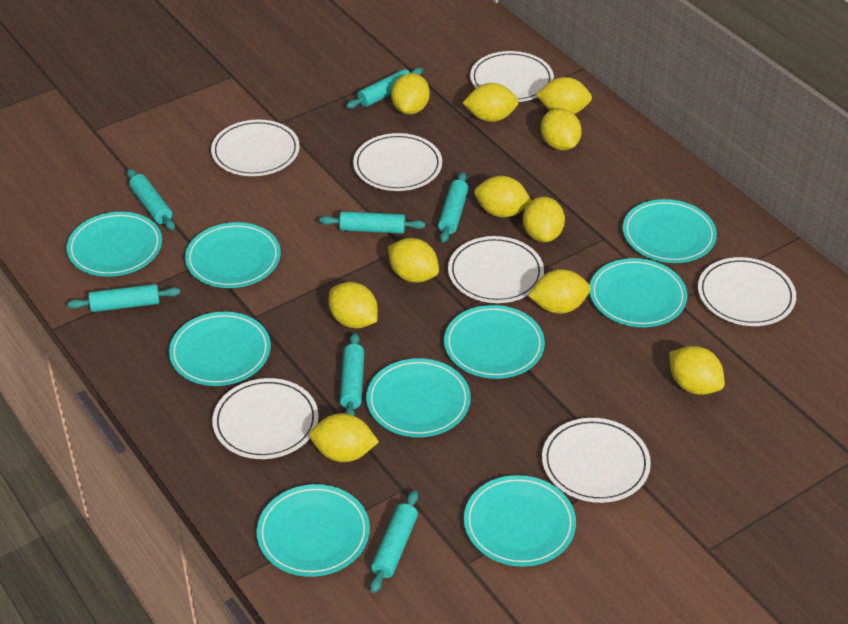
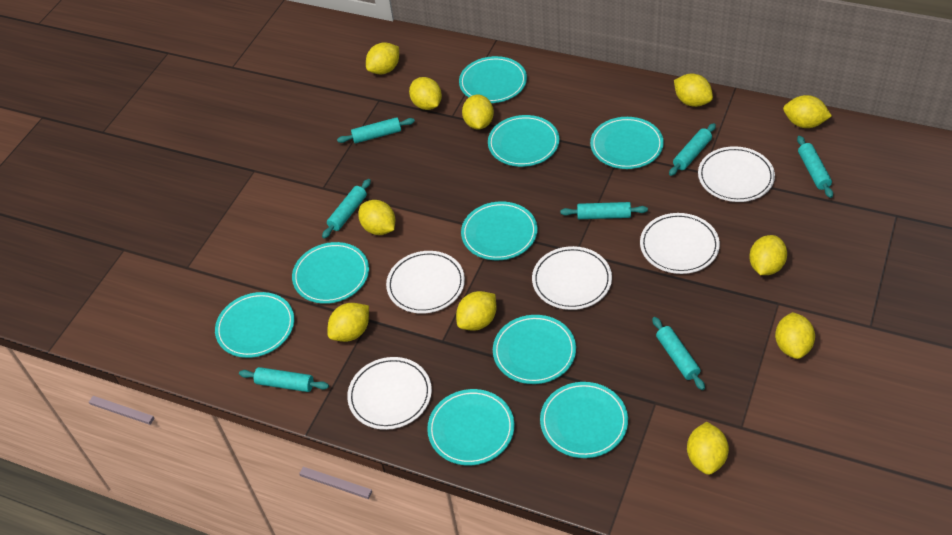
white plate: [211,119,300,176] [212,378,318,459] [353,133,442,191] [448,236,544,303] [470,51,554,102] [542,418,651,503] [698,257,796,326] = 7 -> [347,357,432,430] [386,251,465,314] [532,246,612,310] [640,213,720,274] [698,146,775,202] = 5

